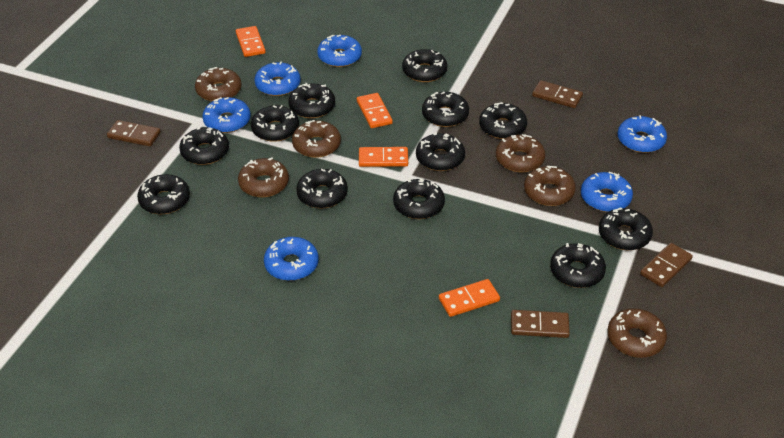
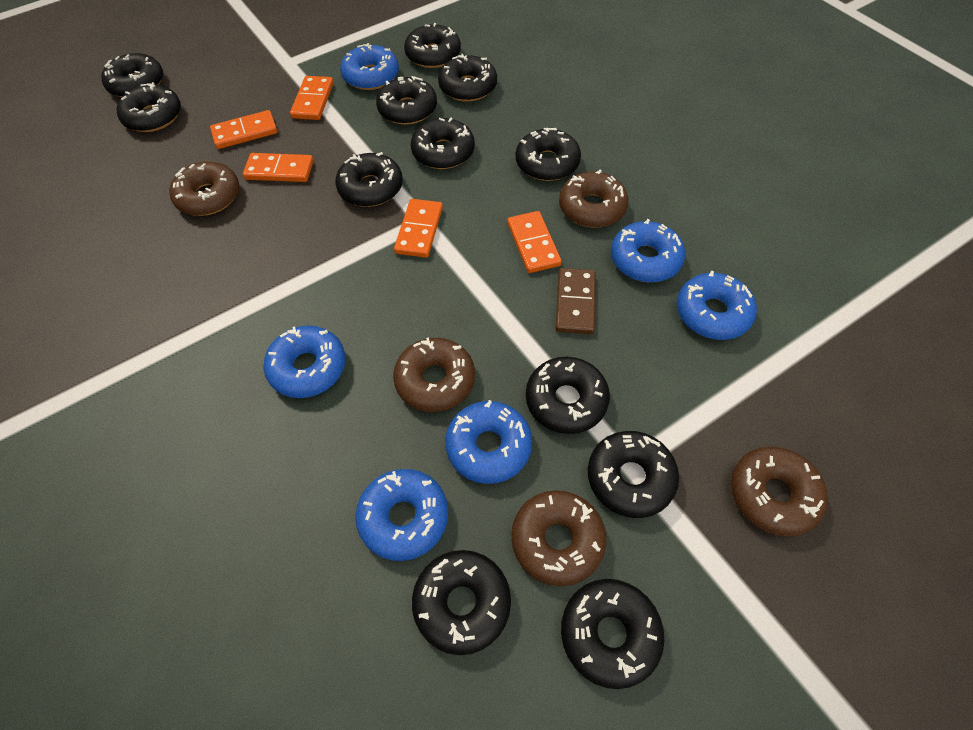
brown domino: [107,120,161,146] [511,310,570,338] [532,80,583,108] [640,243,693,287] = 4 -> [556,268,596,334] = 1
brown donut: [195,67,241,101] [238,157,289,197] [292,120,341,158] [496,134,545,172] [524,166,576,206] [607,308,667,358] = 6 -> [169,161,239,216] [393,337,475,412] [511,490,606,586] [559,170,629,228] [731,447,828,537] = 5
orange domino: [236,26,266,57] [357,93,393,128] [359,147,408,167] [439,279,500,317] = 4 -> [210,110,278,149] [243,153,313,182] [290,76,334,120] [394,199,443,258] [507,211,562,273] = 5

